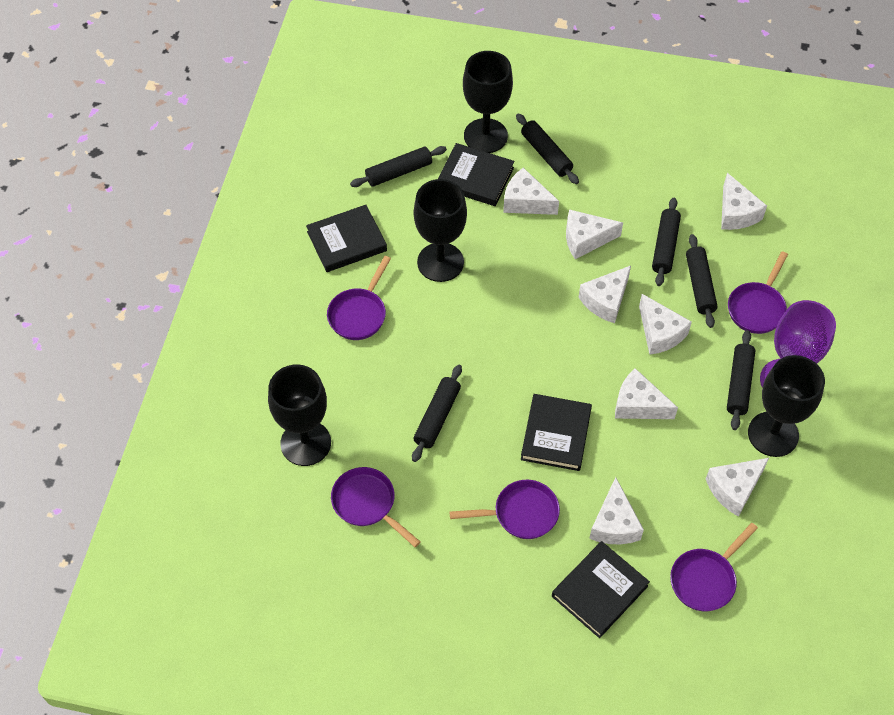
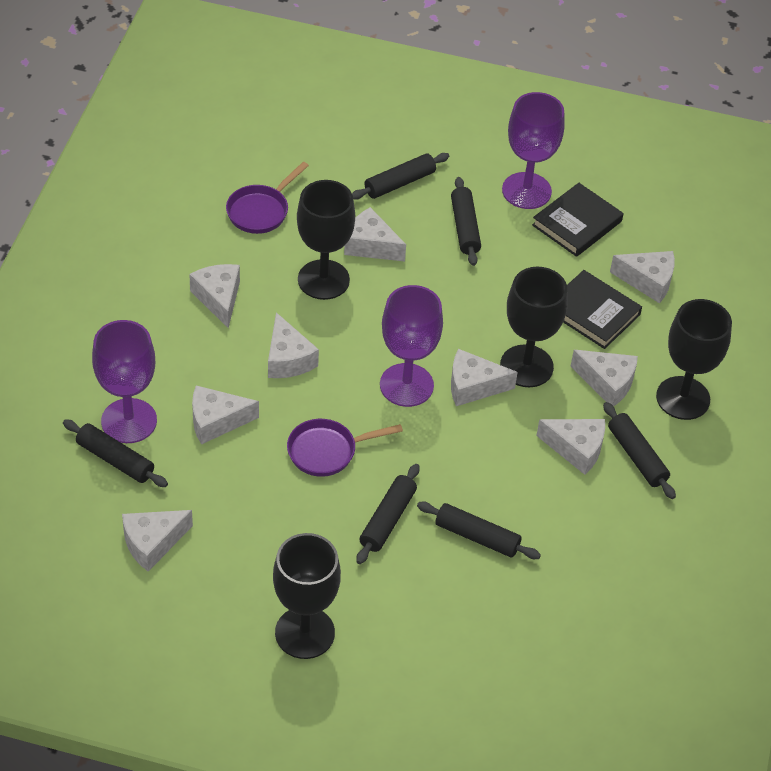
black book: [306,205,387,272] [438,143,514,206] [521,394,592,471] [552,541,650,638] = 4 -> [532,183,623,257] [563,270,642,349] = 2
purple goblet: [760,300,836,388] = 1 -> [92,320,157,443] [380,285,443,407] [502,92,565,209] = 3
purple pan: [327,256,391,340] [331,467,420,547] [449,480,560,539] [670,523,758,611] [728,251,788,334] = 5 -> [226,162,309,234] [287,419,403,477] = 2
white cheese: [503,168,559,215] [566,209,623,259] [579,266,631,323] [589,477,644,544] [615,368,678,419] [639,294,692,355] [706,458,769,517] [721,173,767,230] = 8 -> [122,510,193,572] [189,264,240,328] [192,385,259,445] [268,312,319,378] [344,207,406,262] [451,349,518,406] [536,419,605,475] [571,350,638,407] [610,251,675,303] = 9

